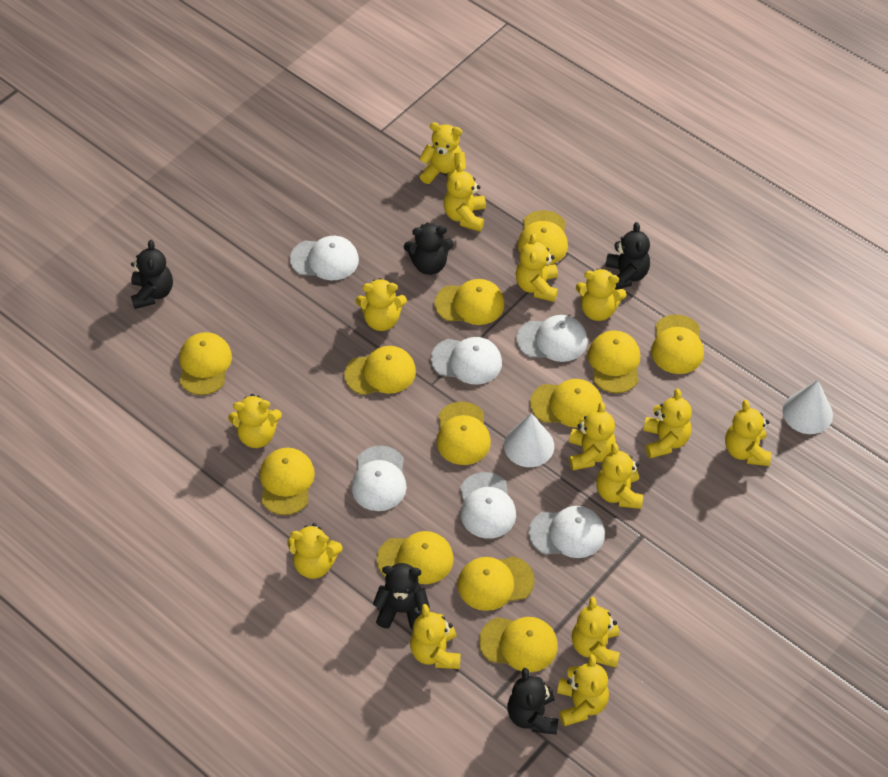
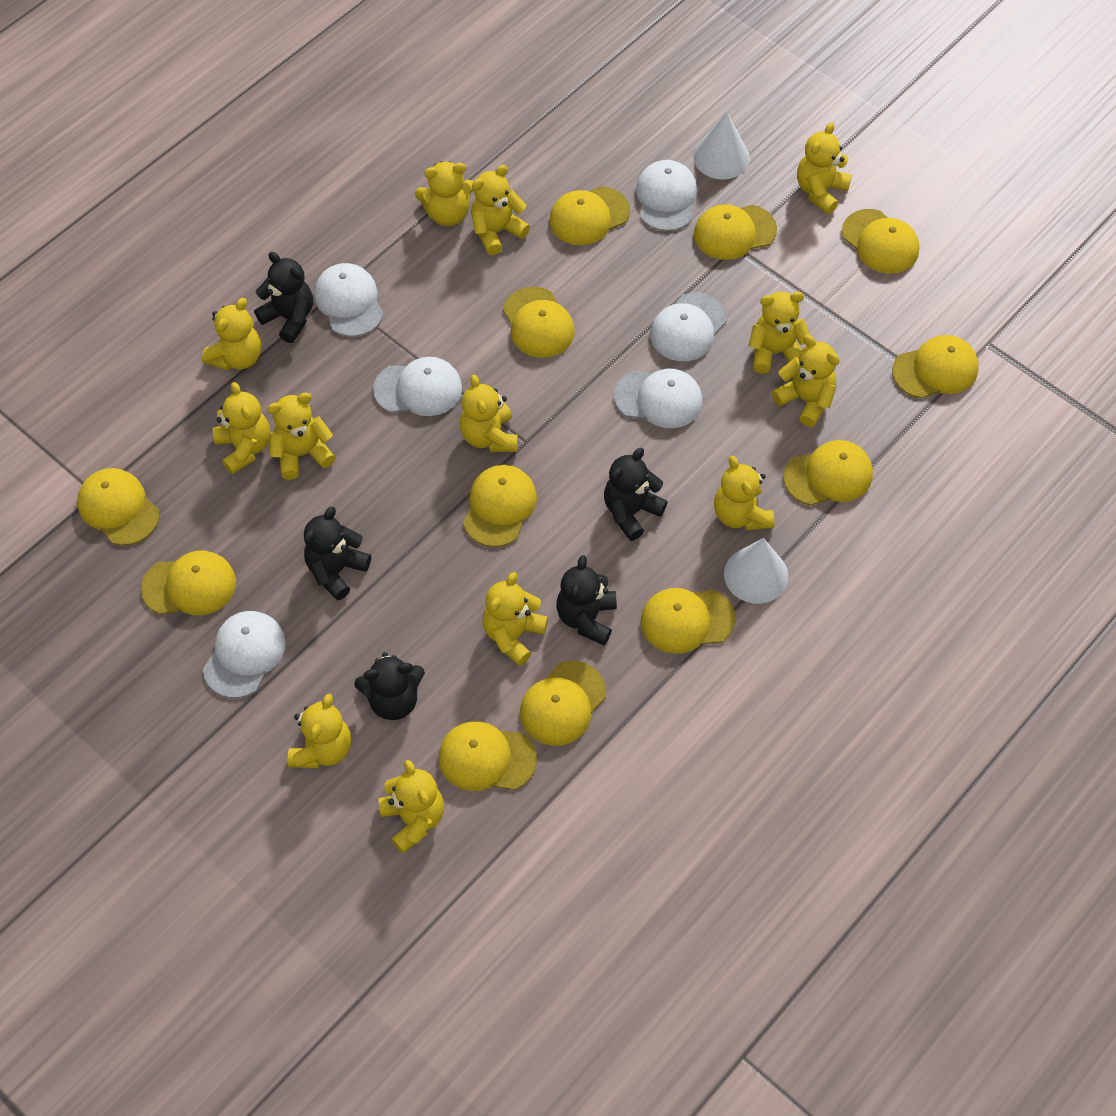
yellow teddy bear: [228,394,282,448] [287,523,343,579] [356,278,407,331] [410,604,461,669] [419,122,466,184] [444,162,486,232] [516,233,558,302] [557,654,609,726] [569,402,616,471] [572,597,620,667] [576,268,626,321] [596,443,643,509] [643,389,692,458] [725,400,771,466] = 14 -> [202,298,261,370] [213,382,270,475] [267,392,336,480] [288,694,351,768] [378,760,444,854] [415,161,474,226] [460,374,518,452] [471,165,530,255] [482,572,548,666] [714,455,775,531] [749,292,810,374] [772,335,840,427] [797,122,852,214] = 13

